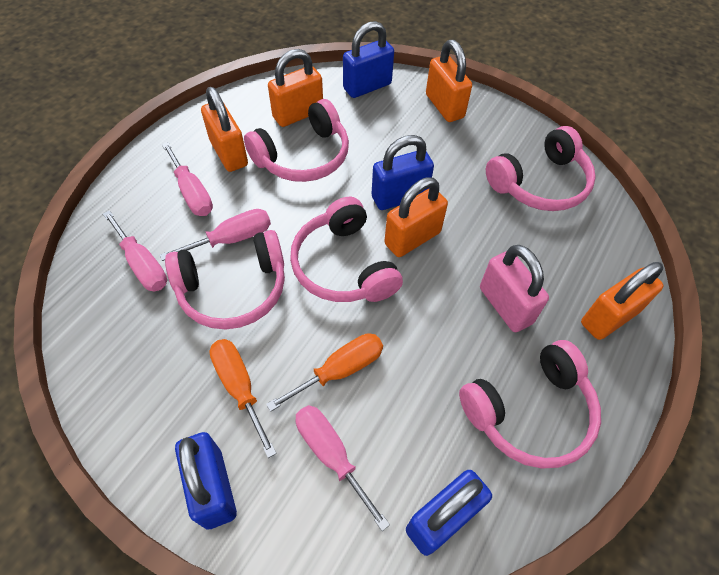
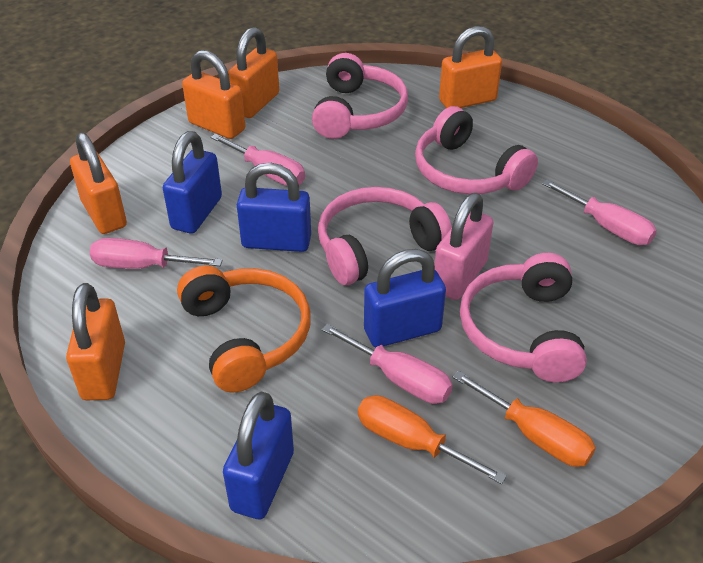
orange headphones: none = 0 -> [177,266,311,393] = 1
pink headphones: [165,230,285,330] [244,99,349,182] [290,197,403,302] [459,340,601,469] [486,126,596,211] = 5 -> [312,53,408,139] [318,187,452,285] [415,106,538,194] [460,253,587,382] = 4

